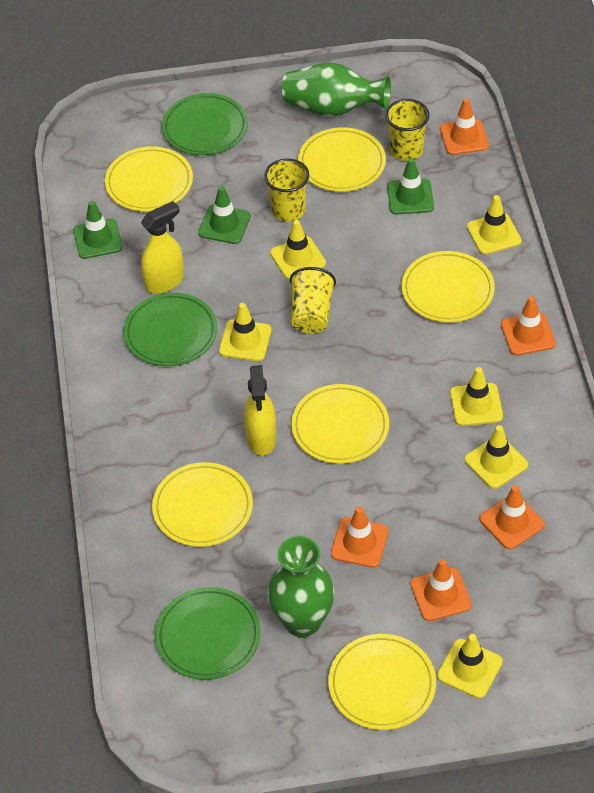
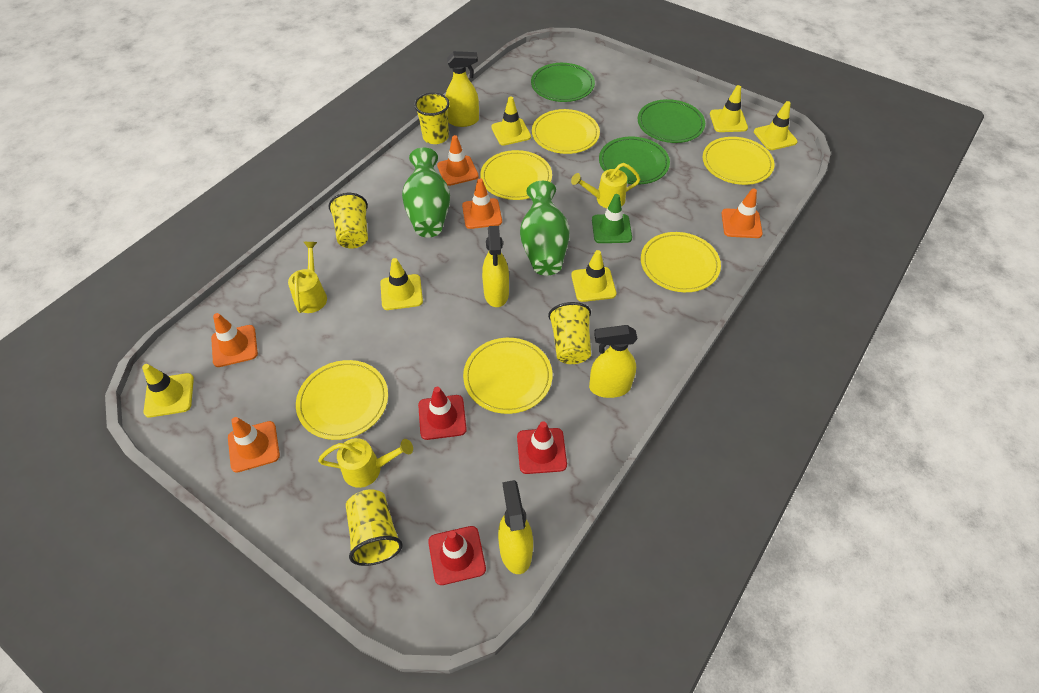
green traffic cone: [73,201,123,259] [198,186,251,244] [387,158,434,215] = 3 -> [592,194,632,243] = 1
red traffic cone: none = 0 -> [418,387,467,440] [428,526,486,585] [517,421,567,474] = 3
yellow cup: [264,158,309,222] [290,267,336,334] [385,99,430,161] = 3 -> [329,193,368,248] [346,489,403,566] [414,93,450,144] [548,302,591,364] = 4
yellow spray bottle: [141,201,184,294] [244,365,276,456] = 2 -> [445,51,479,127] [482,226,509,307] [498,480,533,574] [589,325,638,398] = 4
yellow watering can: none = 0 -> [288,242,327,313] [318,438,413,488] [571,163,640,208] = 3

